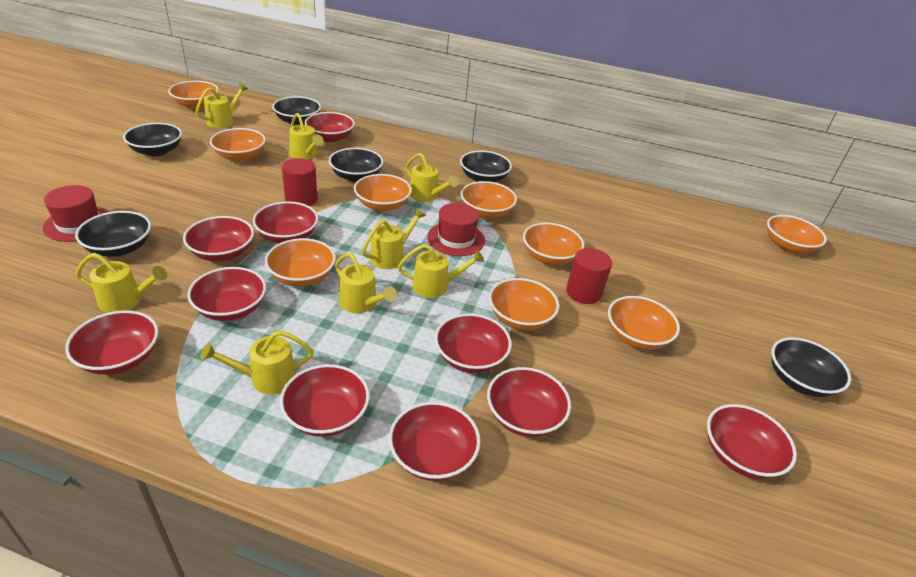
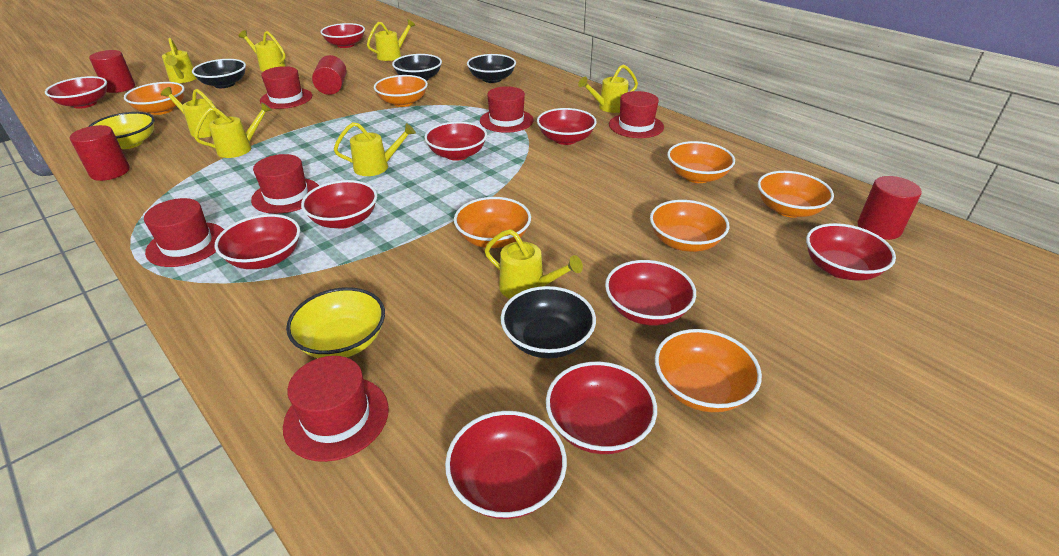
black bowl: [75,211,151,257] [123,123,182,156] [272,96,321,125] [329,148,383,182] [460,150,512,182] [771,337,851,397] = 6 -> [192,59,246,88] [392,54,442,81] [467,54,516,83] [501,286,596,358] = 4
orange bowl: [168,81,219,109] [210,128,266,162] [265,238,336,286] [354,174,412,211] [461,181,517,219] [489,278,559,330] [523,223,584,265] [608,296,680,350] [767,215,827,253] = 9 -> [124,82,185,115] [374,75,428,107] [454,197,531,248] [650,200,729,252] [655,329,762,412] [667,141,735,183] [758,171,834,218] = 7
red cylinder: [282,158,318,206] [566,248,612,304] = 2 -> [70,125,130,181] [89,50,135,93] [312,55,347,95] [858,176,922,240] = 4
red hat: [43,185,109,242] [427,203,485,256] = 2 -> [144,198,224,267] [251,154,319,214] [260,66,312,109] [283,356,389,462] [480,86,534,133] [609,91,664,138] = 6
yellow bowl: none = 0 -> [88,112,155,149] [286,287,385,358] = 2

